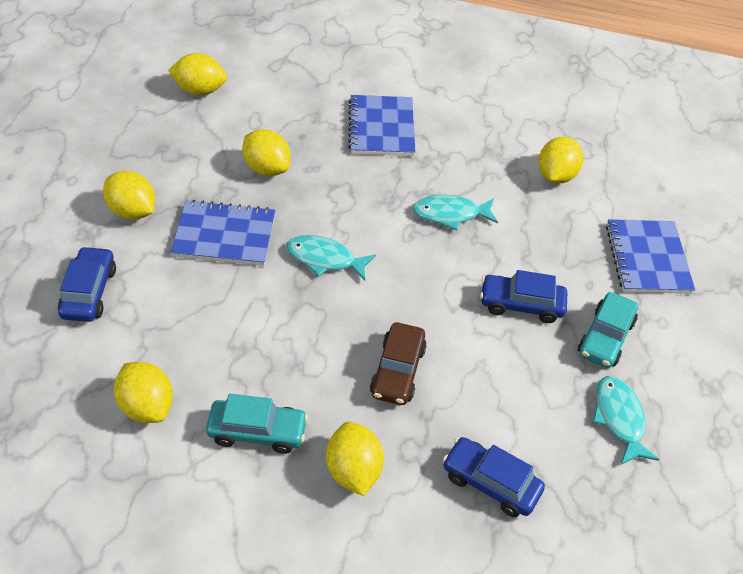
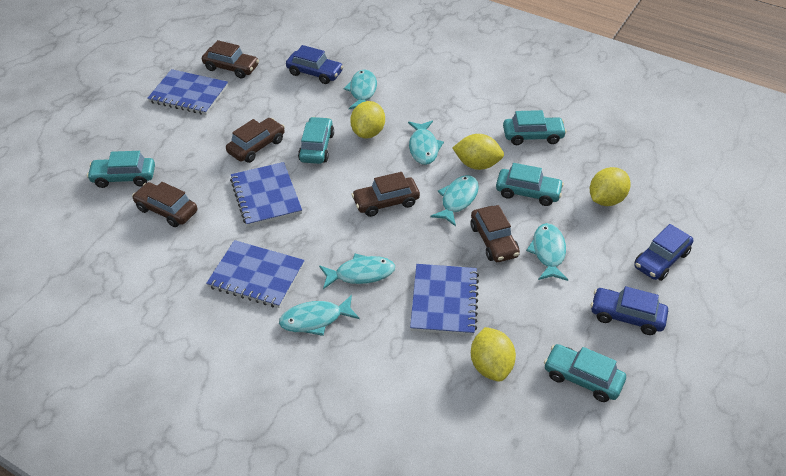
blue notebook: [170,200,276,266] [348,95,415,156] [606,219,695,294] = 3 -> [147,69,228,115] [206,240,305,308] [230,162,302,227] [410,264,479,336] = 4
brown car: [370,322,427,405] = 1 -> [132,182,198,227] [202,40,259,78] [226,118,285,163] [351,172,420,217] [471,205,520,262] = 5
turquoise car: [206,394,308,454] [578,292,638,368] = 2 -> [87,151,155,188] [298,117,334,164] [496,163,564,206] [503,110,567,145] [544,344,626,402] = 5
turquoise fish: [286,235,376,281] [412,195,498,231] [593,376,660,465] = 3 -> [279,295,360,336] [319,254,395,289] [344,70,377,109] [408,121,444,165] [430,175,479,226] [526,223,568,281] = 6
yellow lemon: [103,171,155,220] [114,362,173,423] [168,53,227,95] [242,129,291,176] [326,421,384,496] [539,137,583,183] = 6 -> [350,101,385,139] [452,134,504,170] [471,327,516,382] [590,167,631,206] = 4

